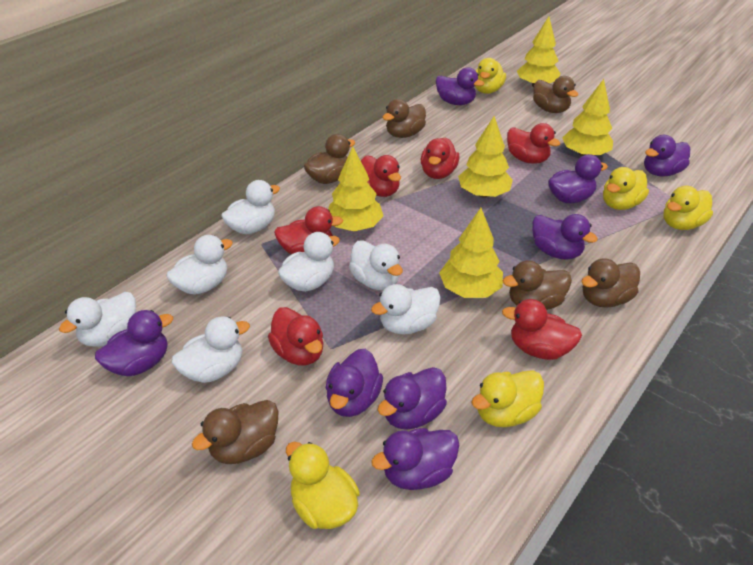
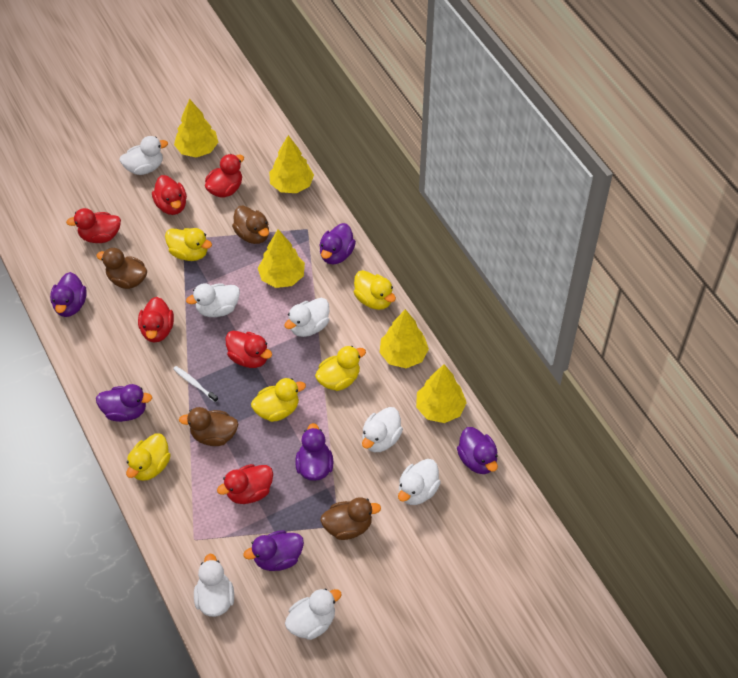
brown duck: [192,400,279,464] [304,134,356,184] [382,99,426,138] [503,260,572,310] [533,76,579,113] [581,258,640,308] = 6 -> [97,248,147,289] [179,407,239,446] [232,206,269,244] [320,497,381,540] = 4
purple duck: [95,310,173,376] [326,349,383,417] [371,428,459,490] [378,367,447,430] [436,67,484,105] [532,214,598,260] [548,154,608,203] [644,135,690,177] = 8 -> [50,272,87,317] [96,384,152,422] [244,530,304,571] [295,423,333,481] [319,223,356,264] [457,427,498,474] = 6
white toothbrush: none = 0 -> [173,366,218,403] = 1

